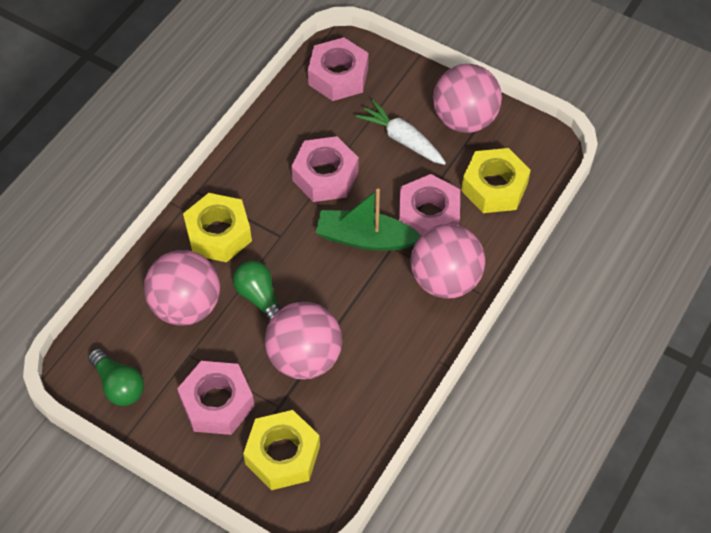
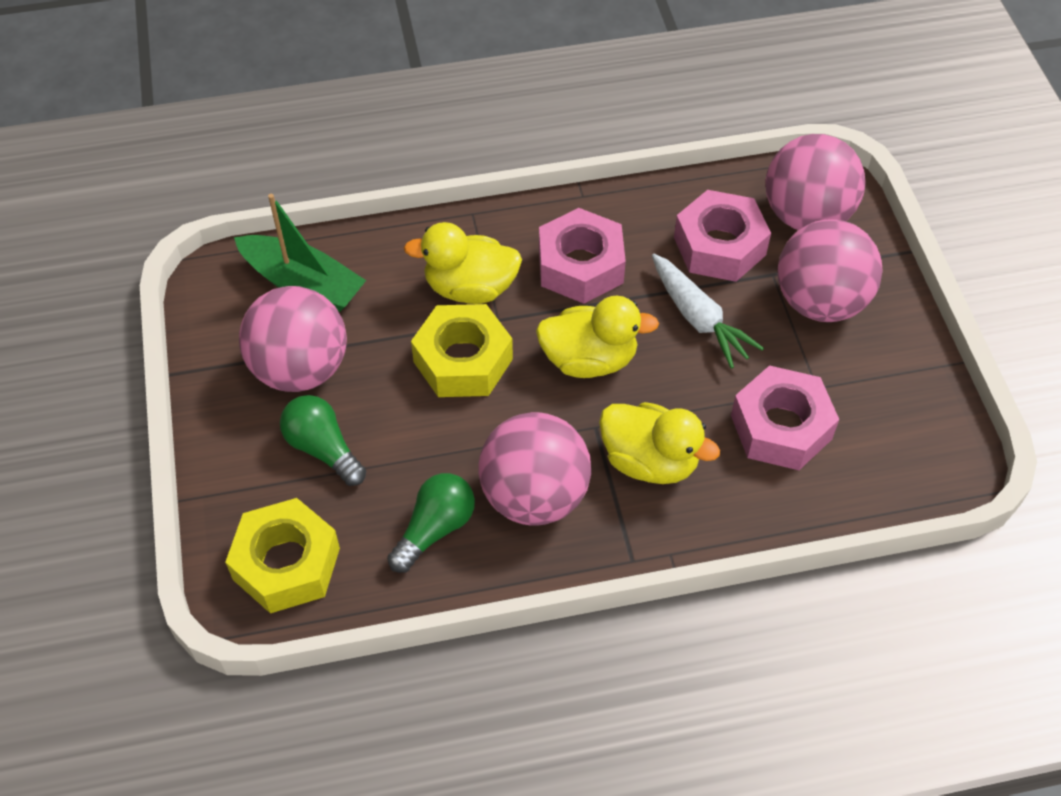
pink nut: [177,361,255,435] [291,136,359,202] [308,37,369,101] [399,174,460,235] = 4 -> [539,208,626,304] [674,190,771,282] [731,365,839,470] = 3
yellow duck: none = 0 -> [404,222,522,304] [536,295,659,378] [599,402,720,484] = 3
yellow nut: [183,193,252,262] [243,410,320,490] [461,148,531,213] = 3 -> [225,498,340,613] [411,304,513,397] = 2

